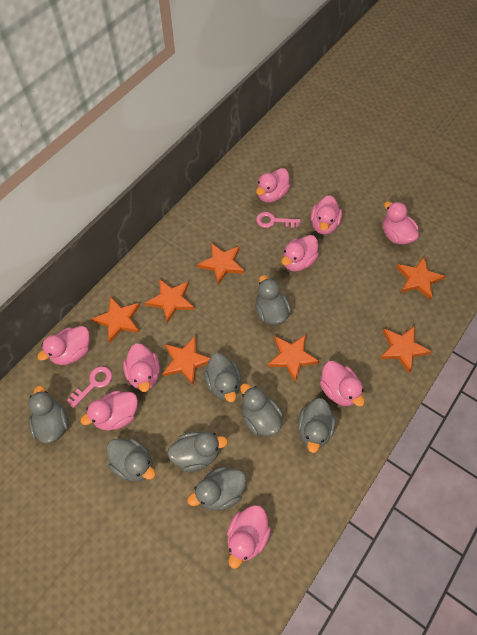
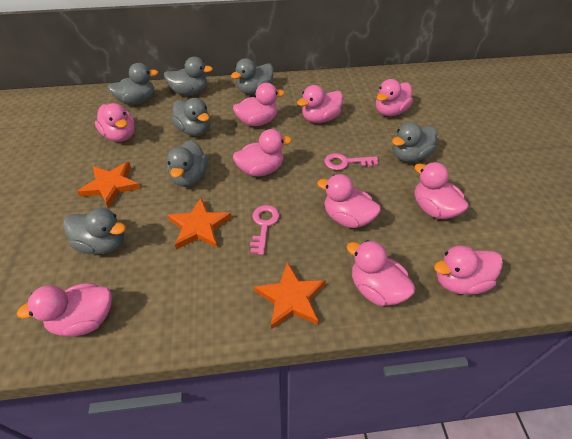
grey duck: [28,386,69,444] [106,438,155,482] [167,431,228,472] [187,466,246,510] [204,353,241,402] [240,383,283,436] [255,275,291,325] [297,398,336,453] = 8 -> [63,208,126,254] [108,63,158,105] [164,57,213,96] [167,140,208,187] [171,98,210,136] [231,58,274,95] [392,122,437,162] = 7
orange star: [91,296,140,343] [145,279,194,323] [162,336,210,385] [197,243,244,285] [267,335,320,382] [380,325,432,374] [396,257,446,300] = 7 -> [77,162,141,208] [168,198,232,250] [254,262,326,329] = 3
pink duck: [37,326,90,365] [80,391,138,431] [123,343,160,392] [227,505,271,569] [256,168,290,203] [281,235,319,272] [311,195,342,235] [320,361,365,407] [383,201,419,245] = 9 -> [16,283,112,337] [95,103,135,142] [233,83,285,126] [233,129,292,177] [297,85,343,123] [317,174,381,228] [347,240,415,306] [376,79,413,116] [414,162,469,219] [434,245,503,295] = 10

